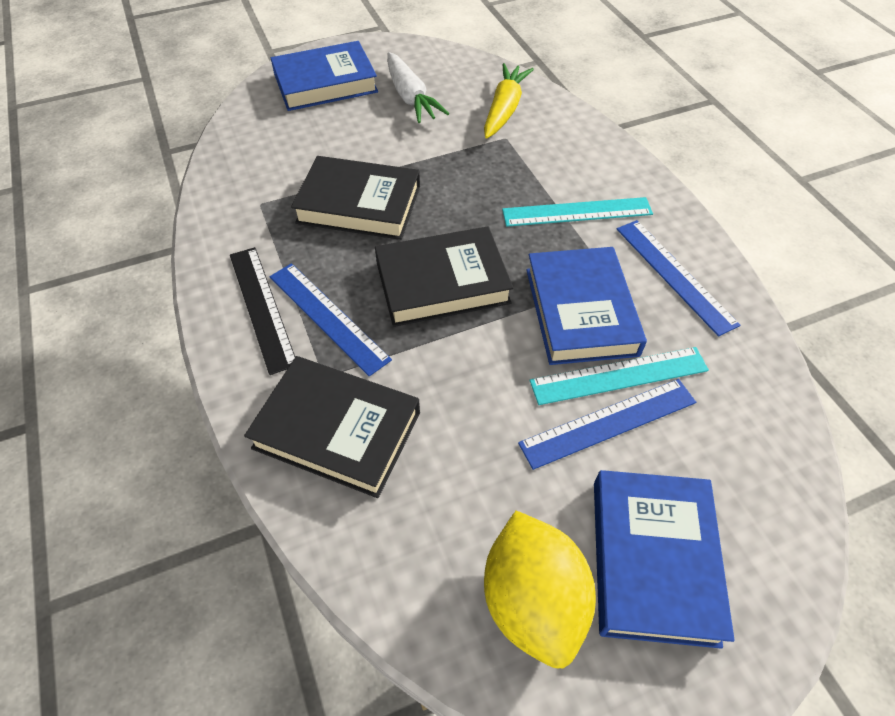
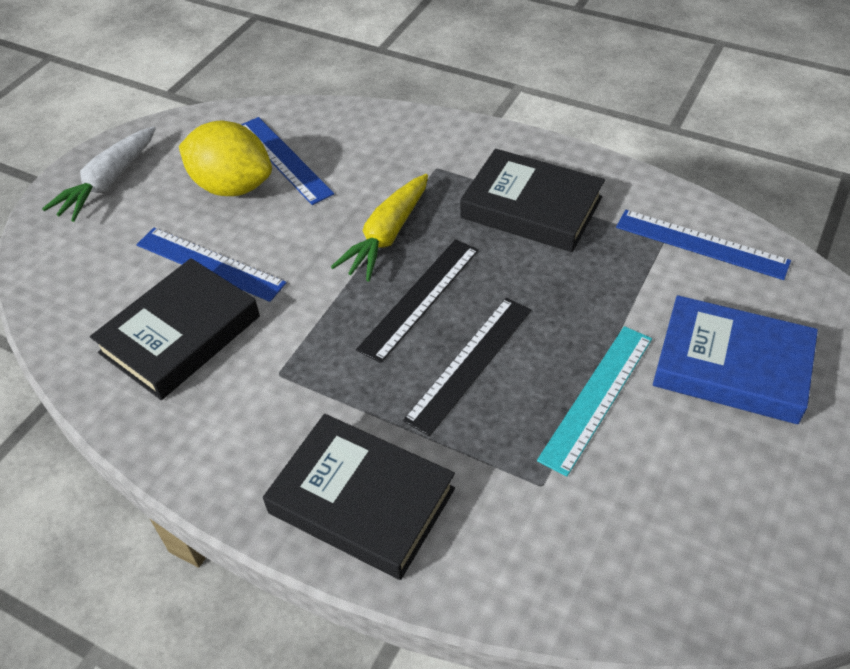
black ruler: [230,247,295,375] = 1 -> [356,239,479,363] [403,298,531,436] = 2
blue book: [271,41,378,111] [526,247,647,365] [594,470,735,649] = 3 -> [653,295,818,424] = 1
turquoise ruler: [502,197,653,227] [530,347,709,405] = 2 -> [537,326,652,476] = 1

